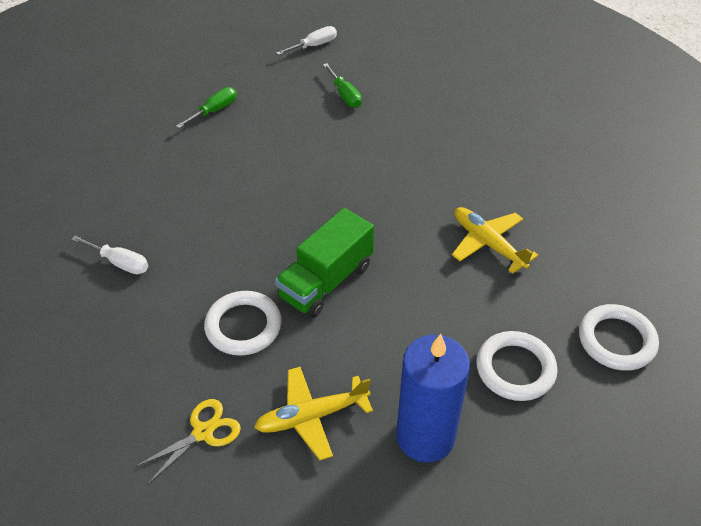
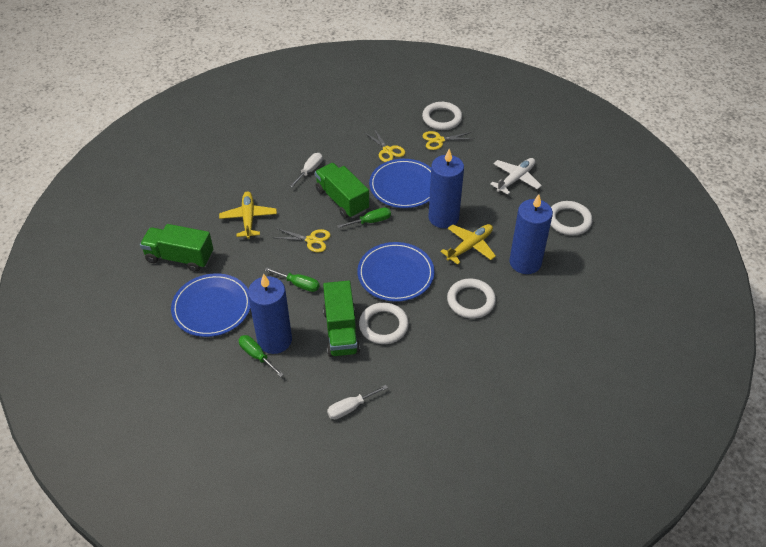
blue candle: [396,334,470,463] = 1 -> [248,274,292,354] [428,149,464,228] [509,194,553,274] = 3
blue plate: none = 0 -> [171,273,250,337] [357,242,435,302] [369,159,431,208] = 3
green screwdriver: [176,87,237,128] [323,63,362,108] = 2 -> [239,335,284,377] [265,267,319,292] [337,207,391,228] = 3
green truck: [275,208,374,318] = 1 -> [140,224,213,272] [315,163,369,218] [323,281,360,357] = 3
white plane: none = 0 -> [490,158,542,195] = 1
white ring: [204,291,282,356] [476,331,558,401] [579,304,659,371] = 3 -> [359,303,409,344] [422,102,462,130] [447,279,496,319] [550,201,593,235] = 4
yellow scissors: [134,399,241,484] = 1 -> [276,228,331,253] [364,129,405,162] [423,131,473,150] = 3

